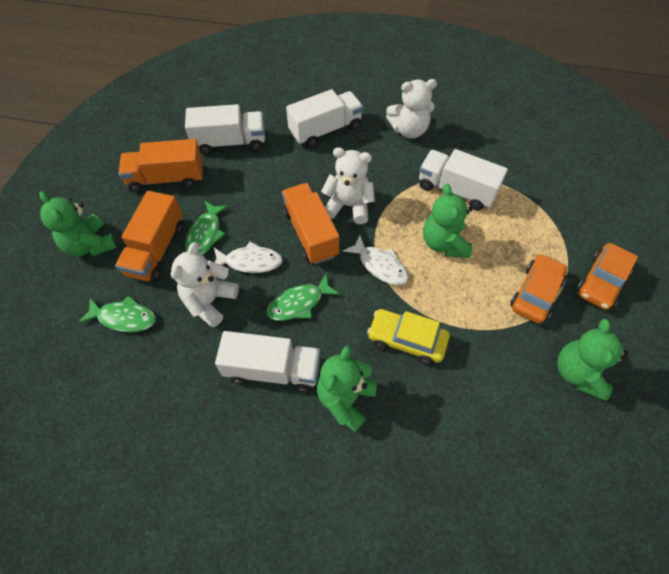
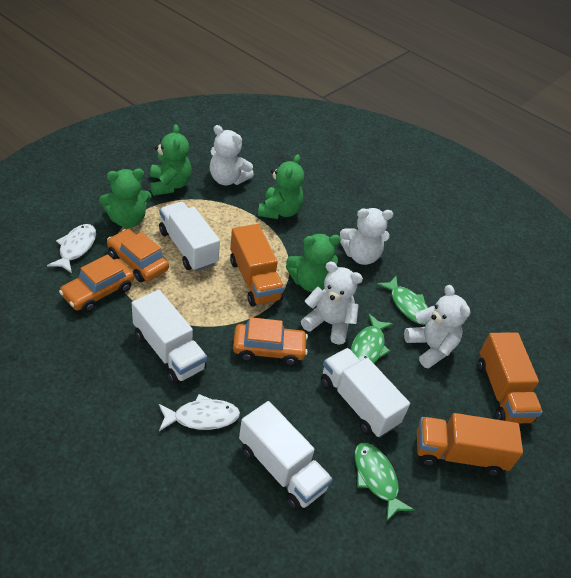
orange car: [510,254,567,324] [576,243,638,310] = 2 -> [59,254,134,312] [107,229,169,282] [233,317,308,366] = 3
white teddy bear: [171,242,239,327] [321,147,375,224] [386,79,437,139] = 3 -> [210,125,254,186] [301,262,363,345] [340,208,393,265] [404,285,470,369] = 4
yellow car: [367,309,450,365] = 1 -> none = 0

